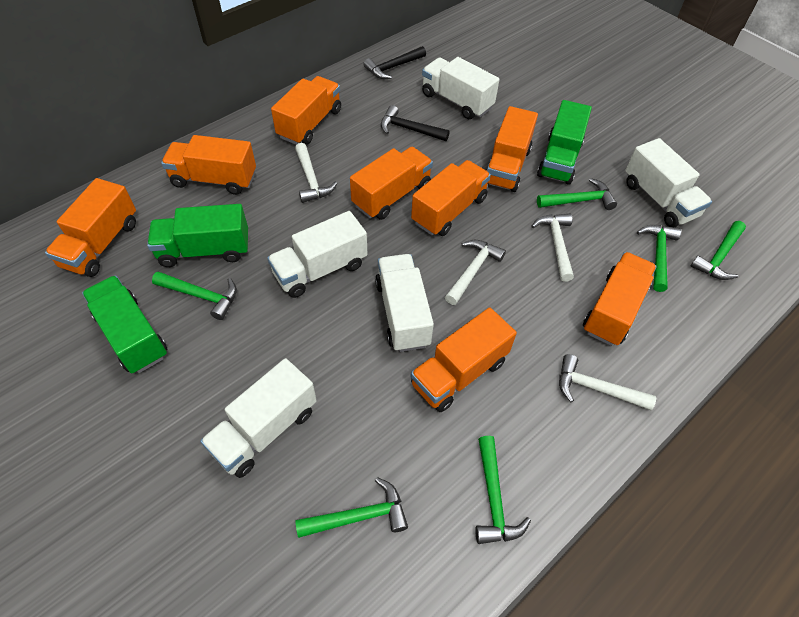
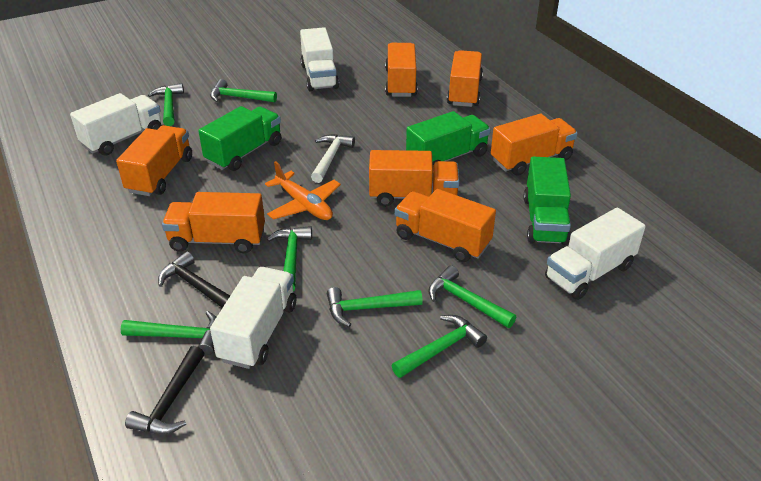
green hammer: [152,272,237,320] [295,477,408,538] [475,436,531,544] [537,178,617,210] [637,225,681,292] [691,221,746,280] = 6 -> [120,311,216,355] [148,83,184,126] [210,79,277,102] [267,226,312,291] [327,287,423,327] [391,315,487,378] [428,265,516,328] = 7
orange plane: none = 0 -> [265,161,341,220] = 1
orange truck: [45,178,136,277] [161,135,256,195] [271,76,341,145] [350,147,433,220] [410,307,517,412] [411,160,491,236] [486,106,538,192] [583,252,657,346] = 8 -> [116,125,192,196] [162,192,265,253] [369,150,460,207] [385,43,418,97] [395,189,496,262] [447,50,483,107] [491,114,578,176] = 7
white hammer: [295,143,337,203] [445,240,506,305] [531,214,574,282] [559,354,656,410] = 4 -> [311,134,355,183] = 1
white truck: [200,358,317,478] [267,211,367,298] [375,254,434,352] [422,57,500,119] [625,138,712,227] = 5 -> [70,93,162,156] [210,267,296,369] [300,27,339,91] [545,207,646,300] = 4

